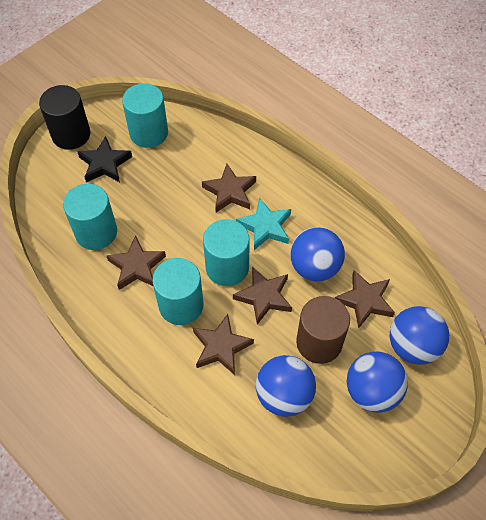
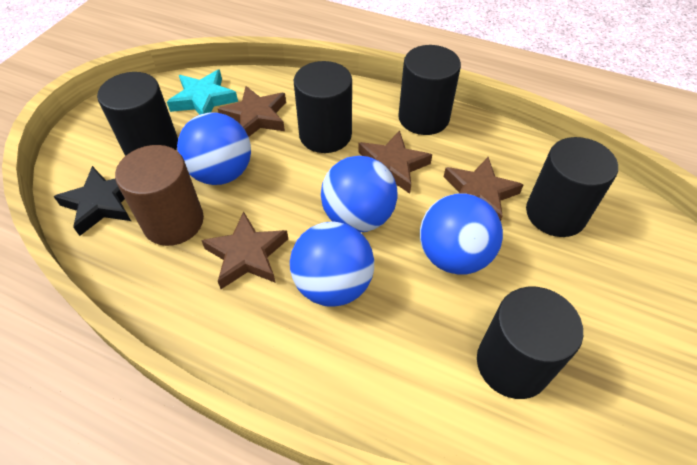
black cylinder: [39,85,90,150] = 1 -> [97,72,178,156] [294,61,352,153] [398,45,461,135] [477,287,583,399] [526,137,618,237] = 5
brown star: [106,235,166,290] [193,314,254,375] [202,164,256,212] [233,267,292,325] [335,270,395,329] = 5 -> [201,212,288,289] [218,86,286,137] [358,130,432,194] [444,157,524,221] = 4
turquoise cylinder: [63,184,117,250] [122,83,168,148] [152,258,204,325] [203,219,250,286] = 4 -> none = 0

